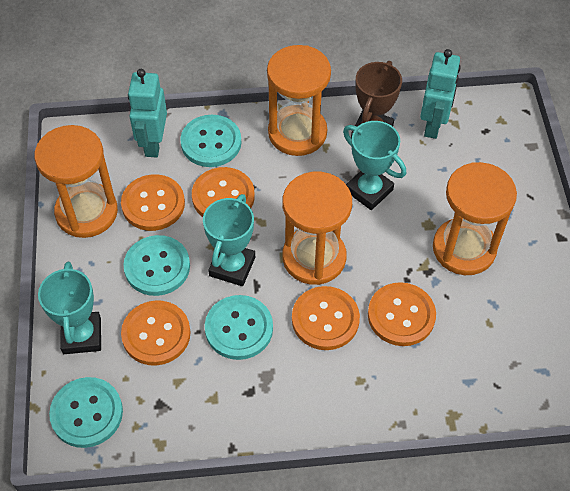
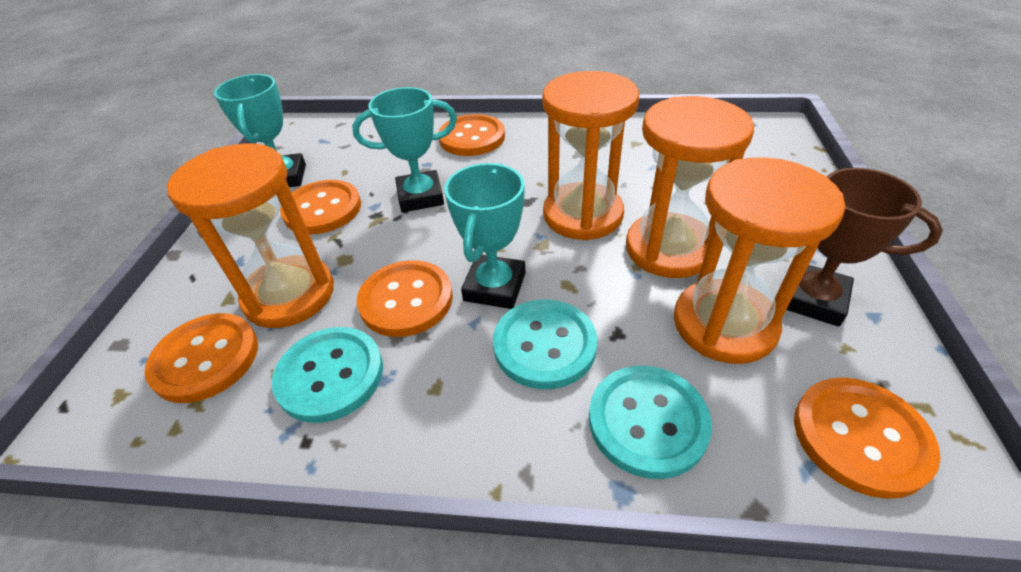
turquoise button: [49,377,123,448] [123,235,190,296] [180,115,241,167] [205,295,273,360] = 4 -> [272,327,383,423] [493,299,598,389] [589,366,712,479] = 3
turquoise robot: [128,69,167,158] [420,49,461,139] = 2 -> none = 0

